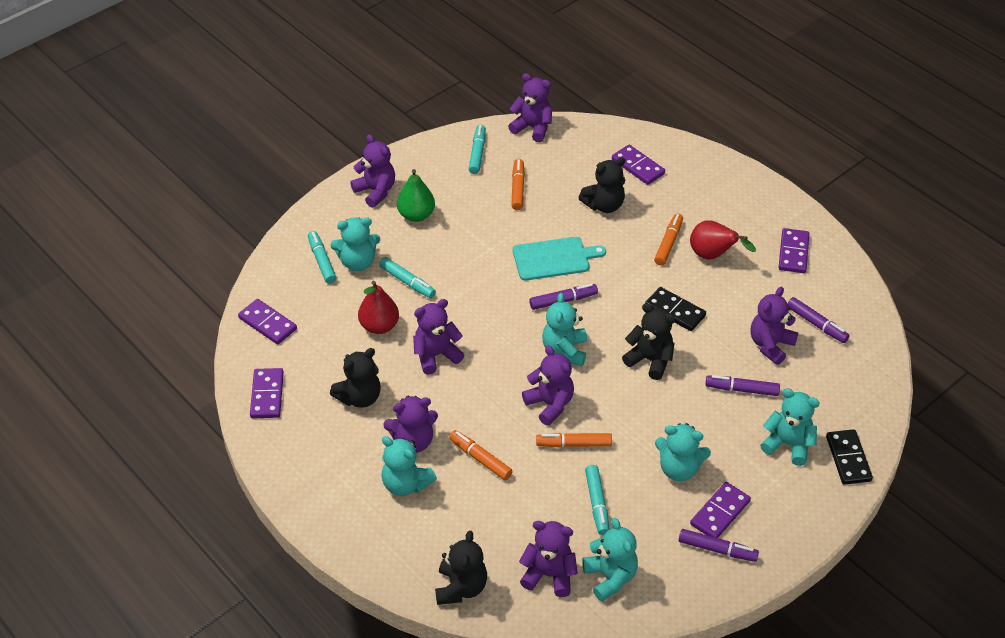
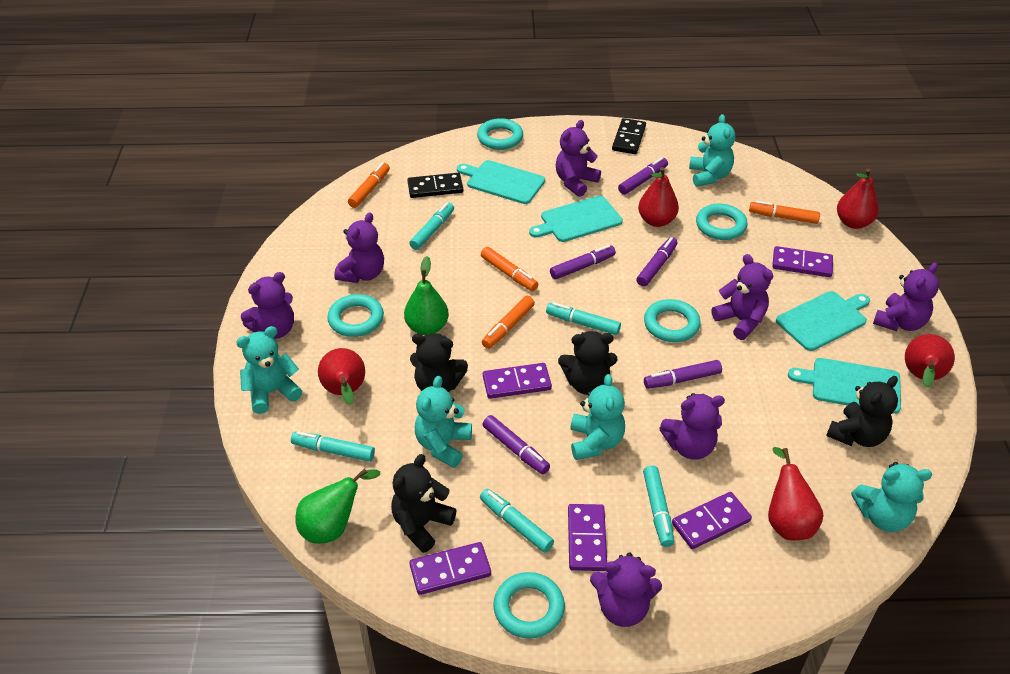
green pear: [397,169,435,222] = 1 -> [295,468,380,544] [404,256,449,335] = 2
purple marker: [529,284,598,310] [679,529,759,562] [705,375,780,396] [787,297,850,343] = 4 -> [483,415,550,474] [550,245,616,279] [618,157,668,195] [636,237,678,287] [644,360,722,389] = 5
red pear: [358,281,399,334] [690,220,756,260] = 2 -> [318,348,365,405] [638,167,679,227] [768,447,823,540] [837,169,879,229] [905,334,955,387] = 5
turquoise cutting board: [513,237,606,281] = 1 -> [457,160,545,204] [529,195,623,242] [776,291,870,351] [788,358,901,414] = 4
turquoise marker: [308,231,337,284] [379,257,436,298] [469,125,486,174] [585,465,610,535] = 4 -> [291,431,375,462] [409,202,454,250] [480,489,554,553] [546,302,621,335] [643,465,674,547] = 5
turquoise ring: none = 0 -> [327,294,384,337] [477,118,523,150] [493,572,565,639] [644,299,701,342] [696,204,747,240] = 5
turquoise teddy bear: [331,217,380,271] [381,436,437,496] [542,293,587,366] [582,518,638,602] [655,423,711,481] [760,388,820,466] = 6 -> [236,326,302,414] [415,376,472,468] [570,374,625,460] [689,114,736,187] [851,462,932,532] = 5

